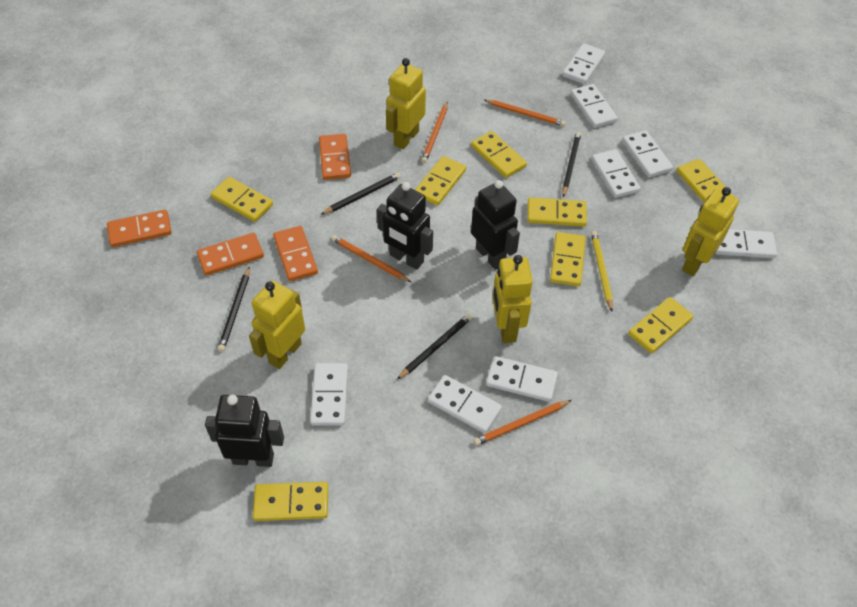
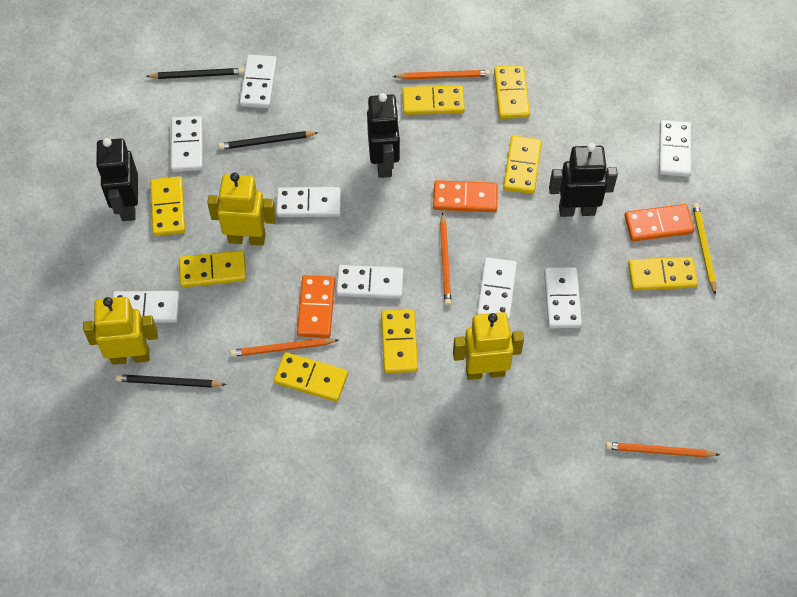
black pencil: [218,267,250,352] [321,172,401,215] [397,314,472,379] [562,132,581,197] = 4 -> [116,374,226,388] [146,68,244,79] [219,131,319,150] = 3
orange domino: [107,210,172,247] [197,233,264,276] [273,226,318,281] [319,134,351,180] = 4 -> [297,275,335,338] [433,180,498,212] [625,204,694,241] = 3
yellow robot: [249,280,305,369] [386,58,426,149] [492,255,533,343] [682,187,739,276] = 4 -> [83,297,158,365] [207,172,276,246] [453,312,524,380] = 3

